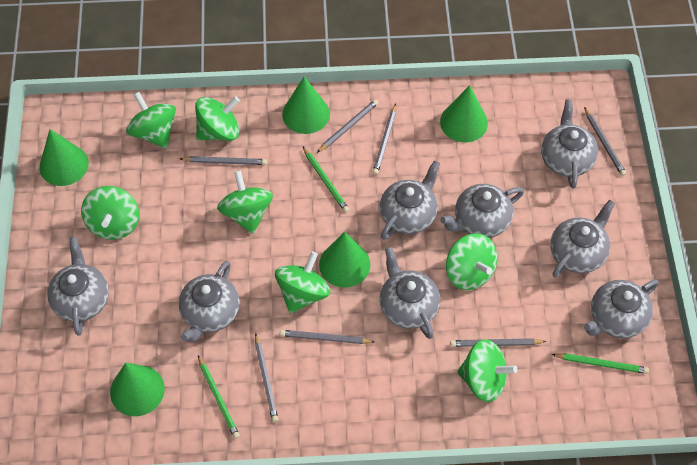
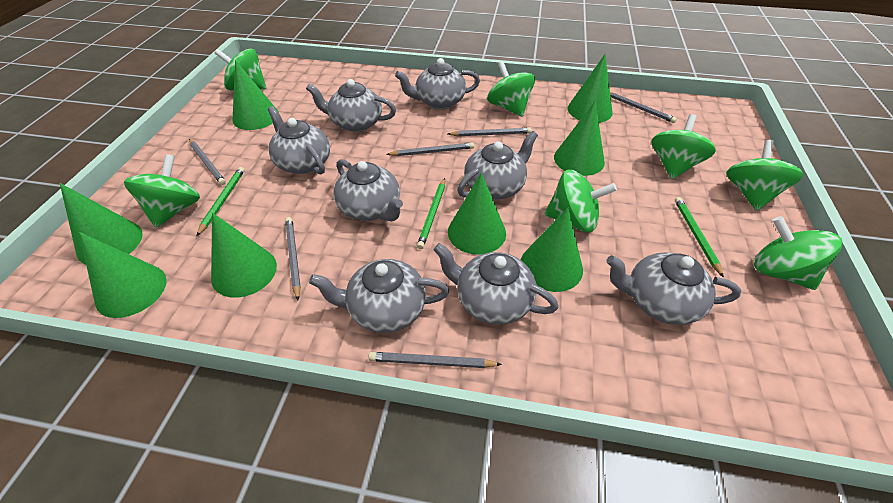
green cone: [39,129,89,186] [110,363,165,416] [282,77,330,134] [319,232,370,288] [440,85,488,143] = 5 -> [60,183,143,264] [79,232,167,318] [211,213,277,298] [233,60,279,130] [448,173,506,255] [521,207,583,292] [554,101,605,176] [567,54,613,123] = 8
grey pencil: [180,156,267,165] [255,333,278,422] [280,330,375,344] [317,99,379,153] [373,104,396,175] [450,338,547,347] [584,107,626,176] = 7 -> [189,139,226,185] [285,217,301,300] [369,352,502,368] [386,142,474,156] [448,127,532,136] [610,92,677,123] = 6

